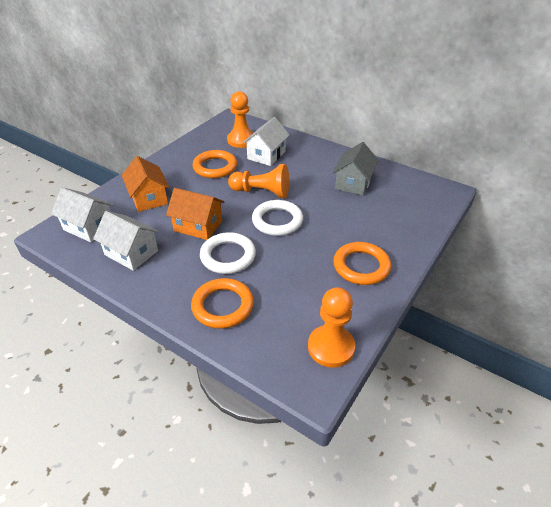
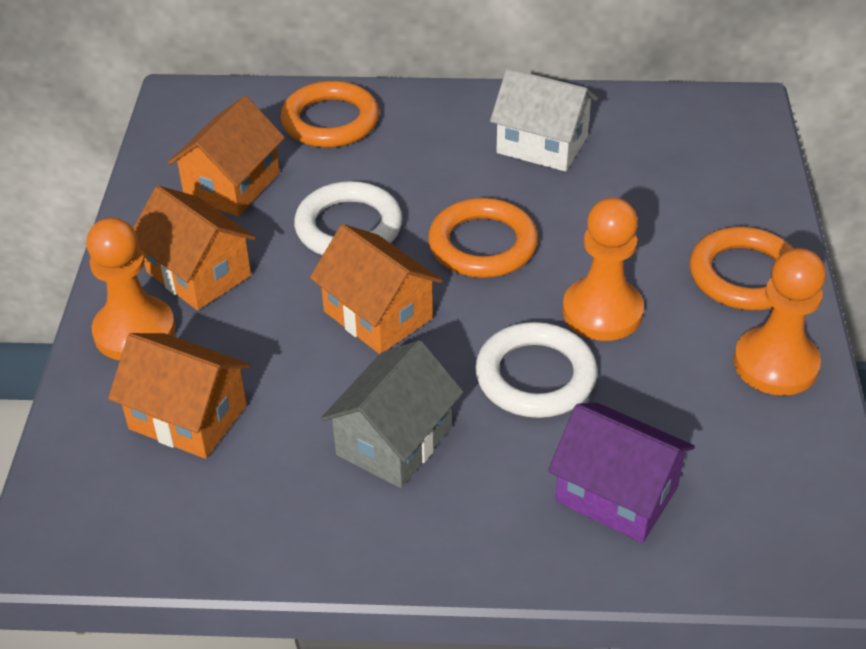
orange house: [122,156,169,212] [166,188,225,240] = 2 -> [108,333,251,459] [133,186,256,310] [168,96,285,216] [310,224,443,354] = 4
purple house: none = 0 -> [548,403,695,543] = 1
white house: [51,187,114,242] [93,211,159,271] [243,117,290,166] = 3 -> [490,68,598,172] = 1

